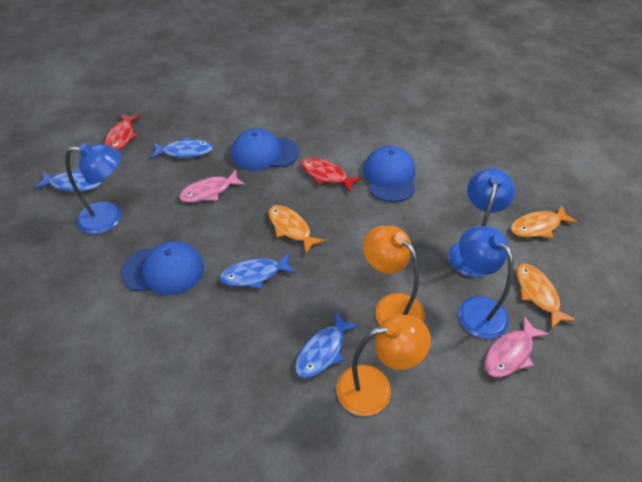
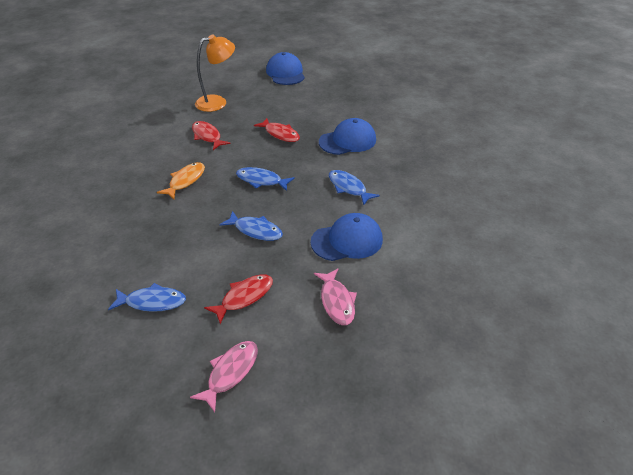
blue lamp: [65,143,121,234] [448,168,515,277] [458,226,514,339] = 3 -> none = 0
orange fish: [268,205,325,254] [511,206,577,238] [516,264,576,329] = 3 -> [157,162,205,199] = 1
orange lamp: [336,314,431,416] [363,226,425,324] = 2 -> [195,34,235,112] = 1
red fish: [104,114,141,151] [301,158,362,192] = 2 -> [192,121,230,150] [204,274,273,324] [254,118,300,142] = 3

